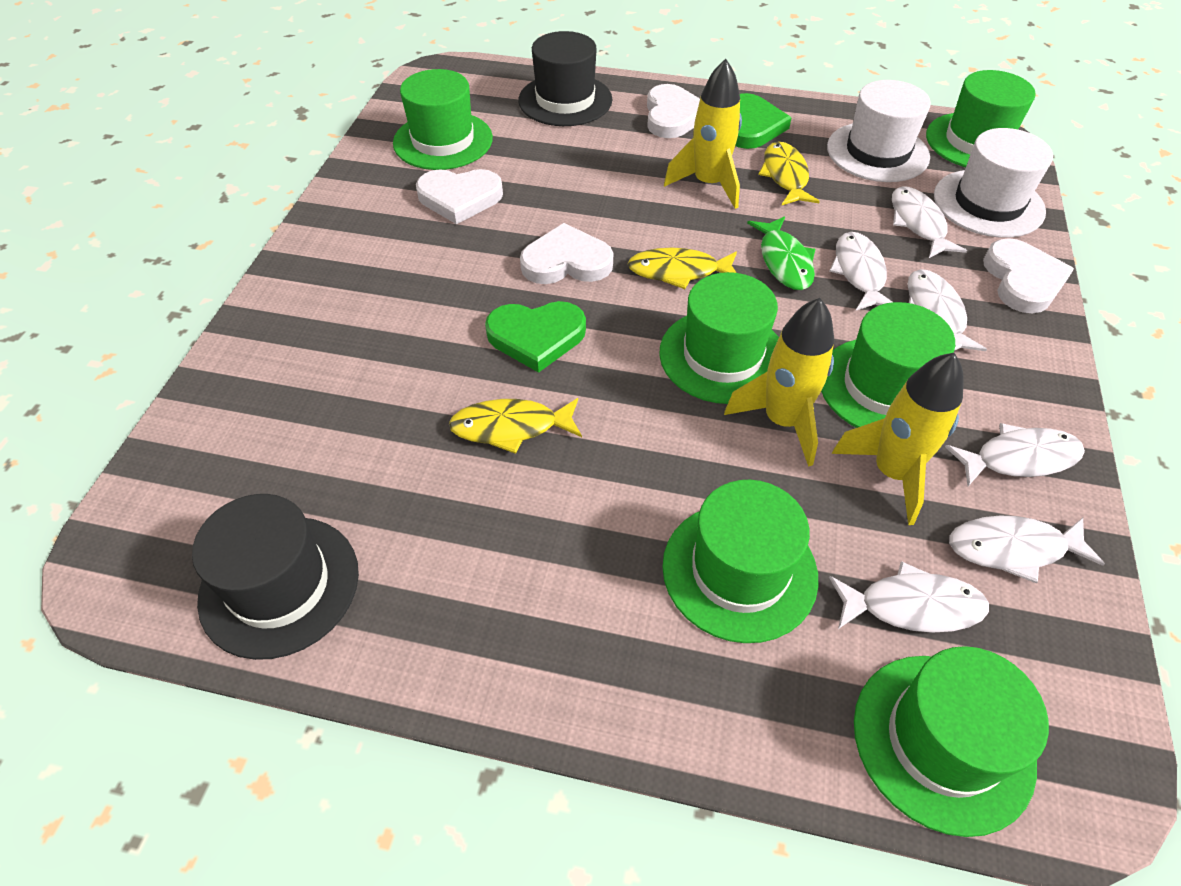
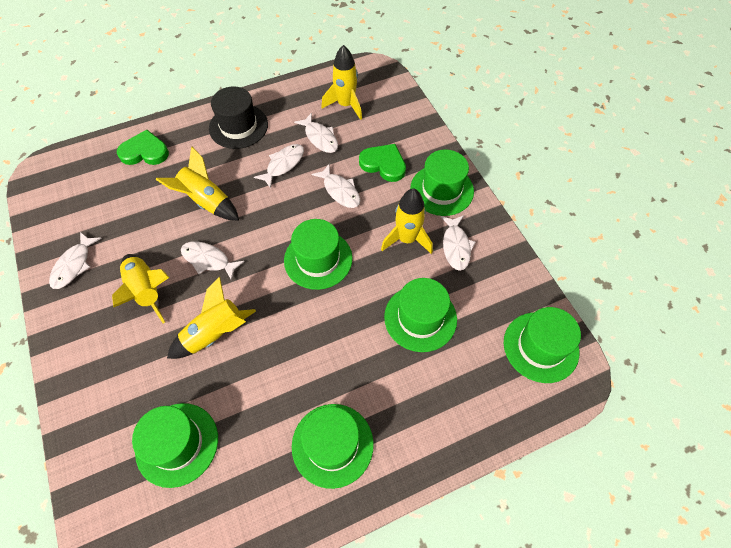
black hat: [192,494,359,660] [518,31,612,126] = 2 -> [209,87,268,149] = 1
green fish: [747,216,815,290] = 1 -> none = 0
white hat: [827,80,931,182] [934,128,1053,238] = 2 -> none = 0
white heart: [416,169,503,224] [520,223,613,284] [647,84,700,138] [983,238,1074,314] = 4 -> none = 0
yellow fish: [449,398,582,454] [628,248,737,289] [758,142,820,205] = 3 -> none = 0
yellow rocket: [664,59,742,209] [724,298,834,467] [832,353,964,525] = 3 -> [112,254,170,323] [156,146,239,220] [167,276,256,359] [321,45,362,120] [381,188,433,254] = 5

